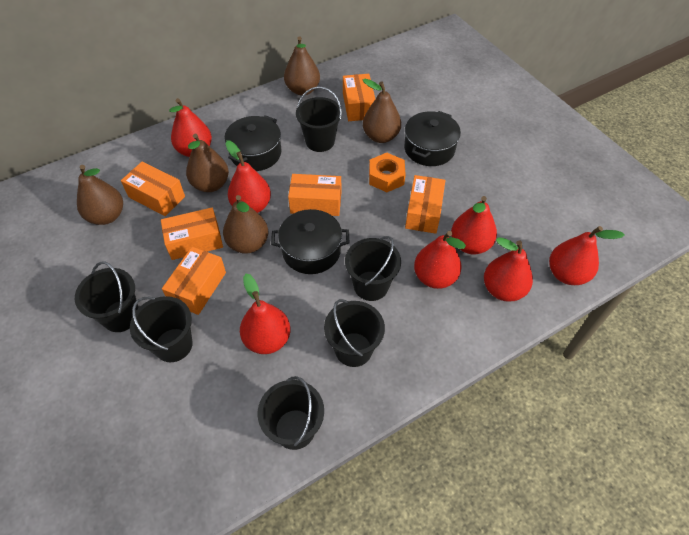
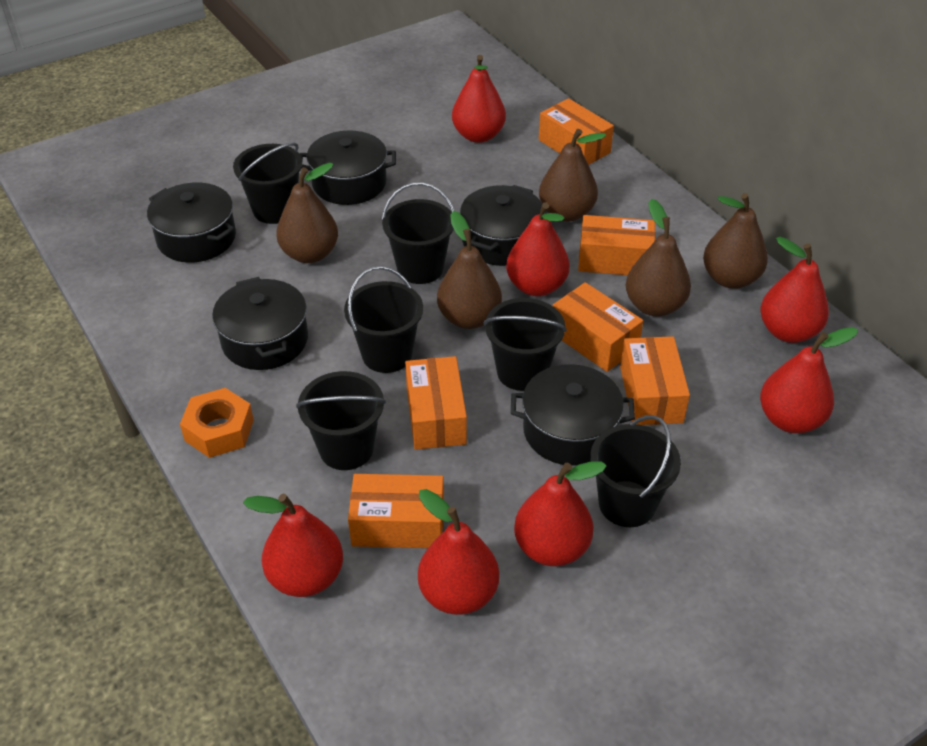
black pot: [224,115,281,171] [271,209,349,274] [404,111,461,166] = 3 -> [147,183,236,263] [212,277,308,370] [299,131,396,205] [460,185,545,266] [511,364,635,466] = 5

